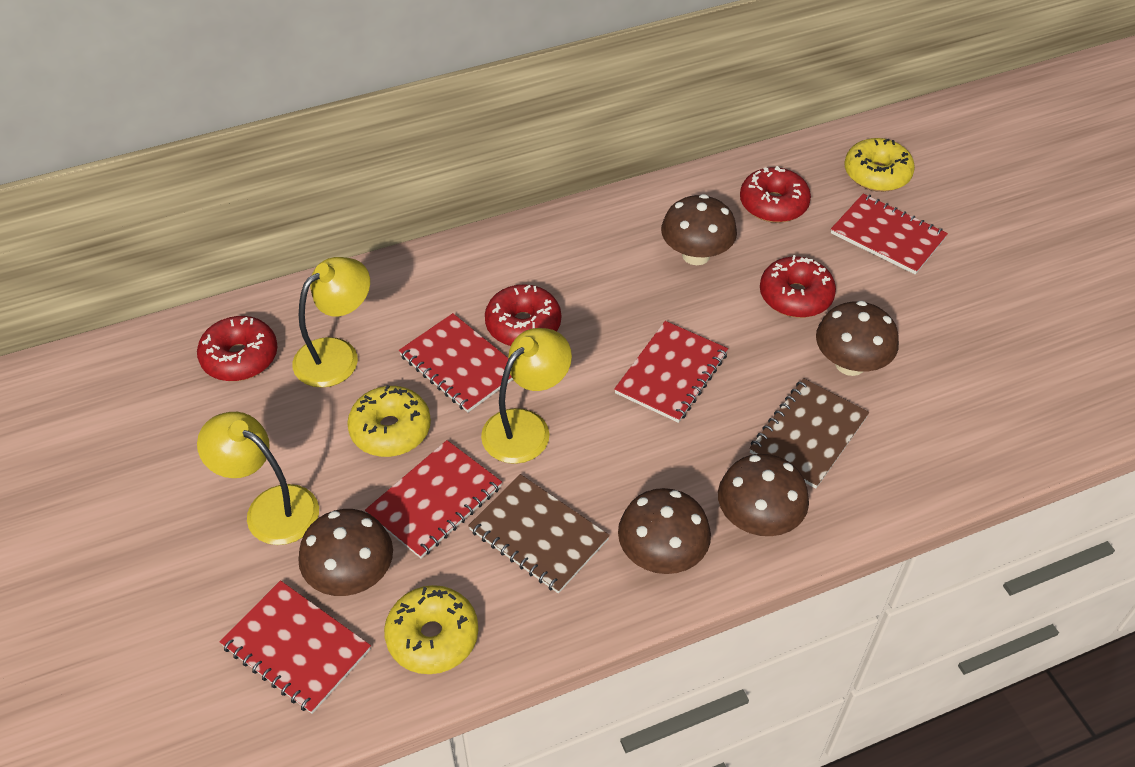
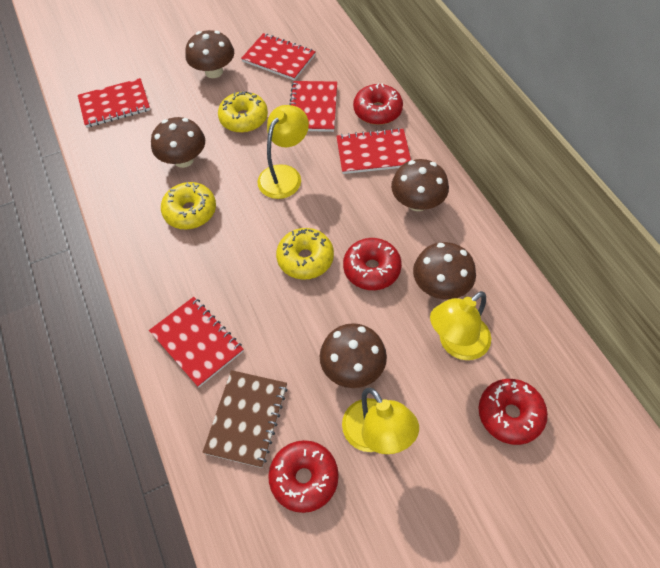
brown notebook: [468,474,610,594] [749,378,869,489] = 2 -> [202,370,288,468] = 1

